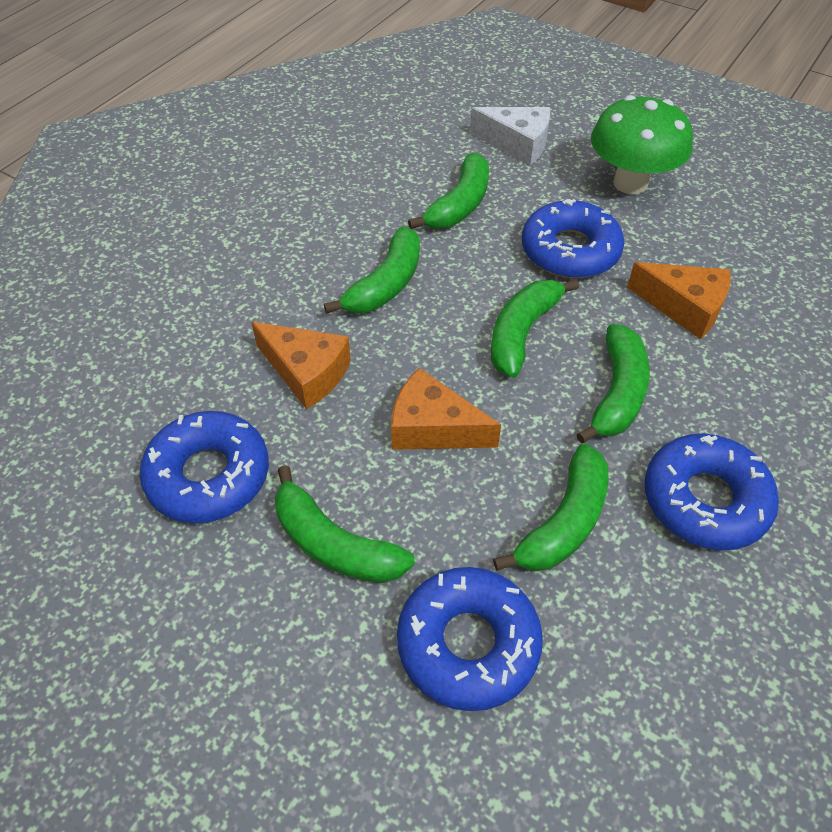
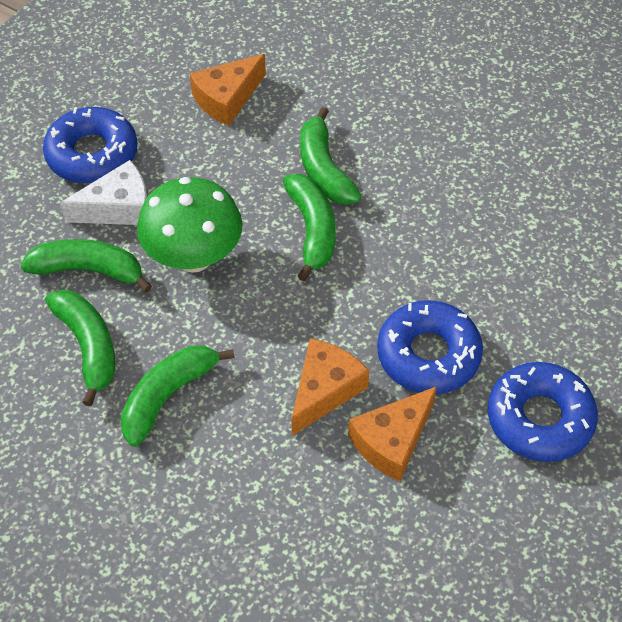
blue donut: [140,411,269,523] [397,567,543,711] [522,199,624,278] [645,434,779,550] = 4 -> [43,107,137,183] [377,300,483,394] [488,362,598,462] = 3
green banana: [275,465,415,583] [324,226,420,314] [408,153,489,229] [491,279,579,378] [493,443,609,571] [576,324,650,444] = 6 -> [20,239,152,293] [45,290,115,407] [121,346,235,447] [283,174,336,281] [300,107,362,205] = 5

